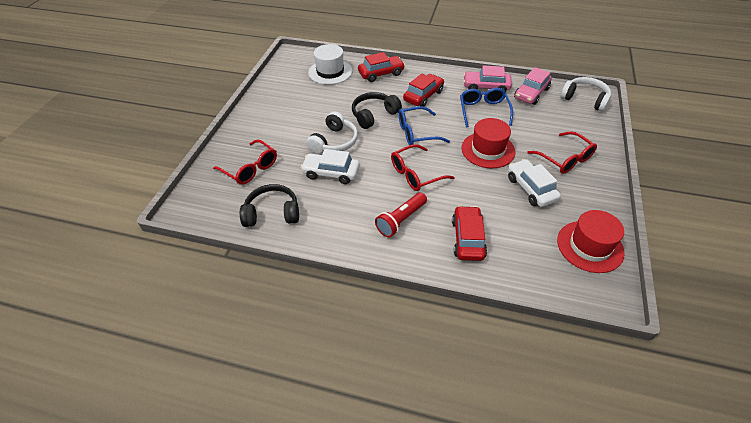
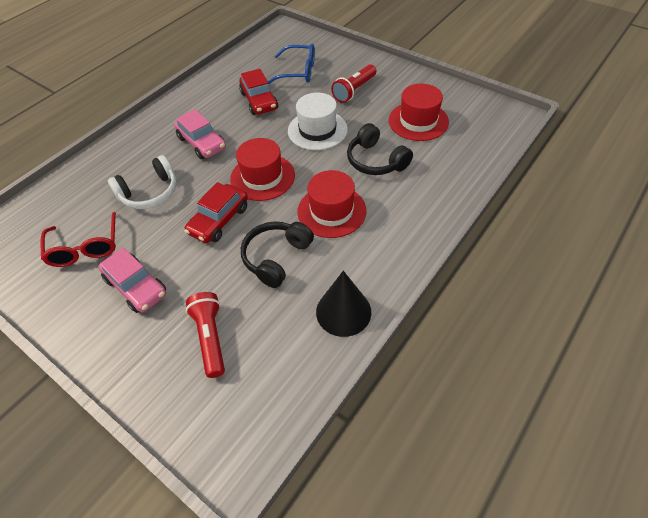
black cone: none = 0 -> [316,271,371,337] = 1
blue glasses: [398,106,450,145] [460,88,513,128] = 2 -> [268,44,315,84] = 1
red car: [358,52,405,82] [403,74,444,107] [452,206,487,261] = 3 -> [184,182,248,243] [239,69,278,115] = 2
red flashlight: [375,192,427,238] = 1 -> [186,292,225,378] [331,64,376,103] = 2
red glasses: [213,140,277,185] [391,144,455,191] [527,131,597,174] = 3 -> [41,212,116,267] = 1
red hat: [461,118,515,168] [557,210,625,273] = 2 -> [230,138,295,201] [297,170,367,238] [389,84,449,141] = 3
white car: [301,149,360,184] [508,159,561,207] = 2 -> none = 0
white headphones: [307,112,358,154] [560,77,611,112] = 2 -> [108,155,177,209] = 1

